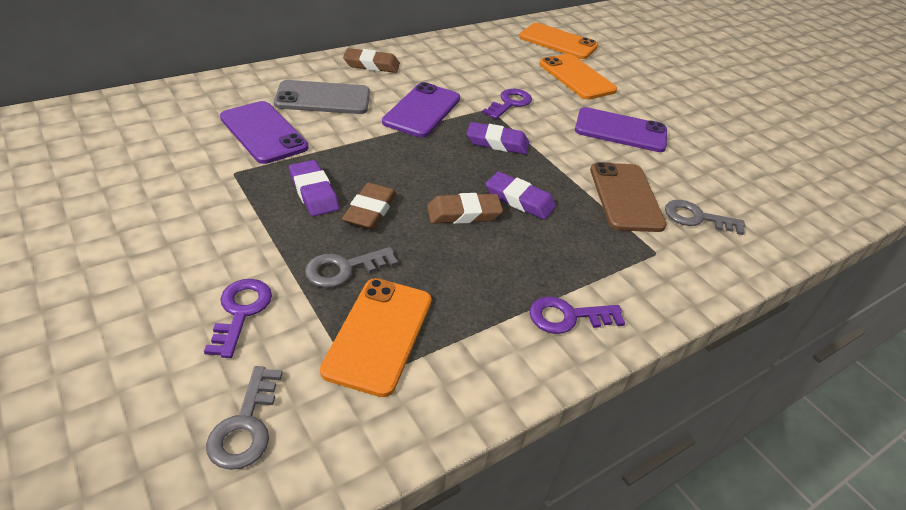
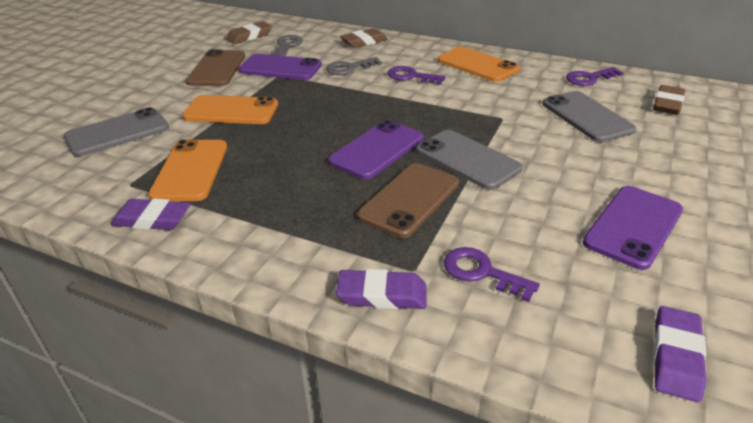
brown phone: [590,162,666,232] = 1 -> [186,49,245,86] [357,163,459,238] = 2
grey key: [206,366,282,470] [305,247,398,288] [665,200,745,235] = 3 -> [271,35,303,56] [326,57,382,75] = 2
grey phone: [274,80,370,114] = 1 -> [64,107,169,157] [416,130,523,190] [542,91,636,142] = 3

